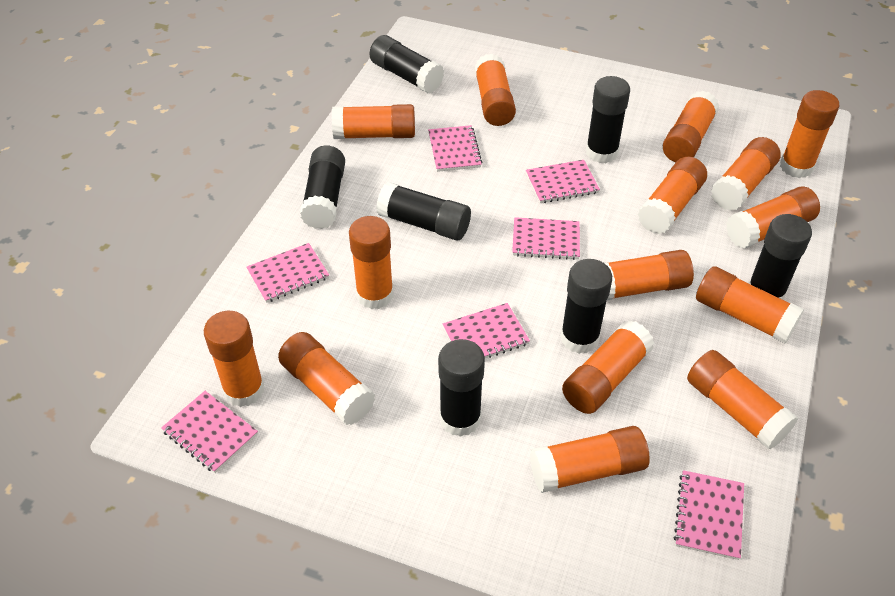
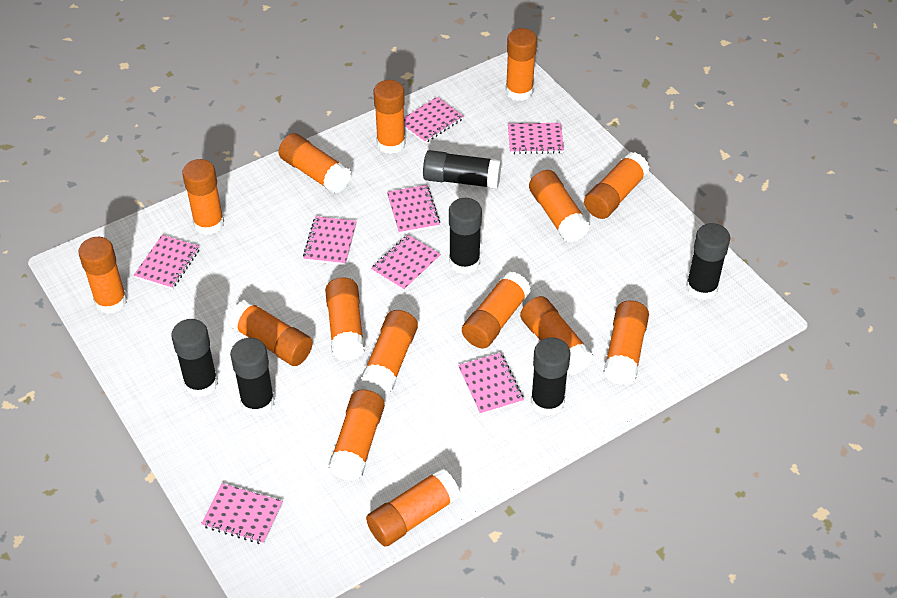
black glue stick: [300,146,345,229] [369,35,444,93] [376,182,471,240] [438,339,485,437] [560,259,612,354] [586,76,630,163] [749,214,812,300] = 7 -> [171,319,218,397] [230,338,275,416] [423,150,502,189] [449,198,482,274] [531,337,571,416] [686,223,730,300] = 6
pink notebook: [161,391,258,473] [246,243,329,303] [428,125,482,172] [443,303,530,358] [512,217,580,260] [526,160,600,203] [674,470,744,560] = 7 -> [134,235,200,289] [201,483,283,544] [303,216,357,265] [371,235,441,291] [387,185,441,234] [404,97,464,143] [458,353,524,415] [508,123,564,154] = 8

